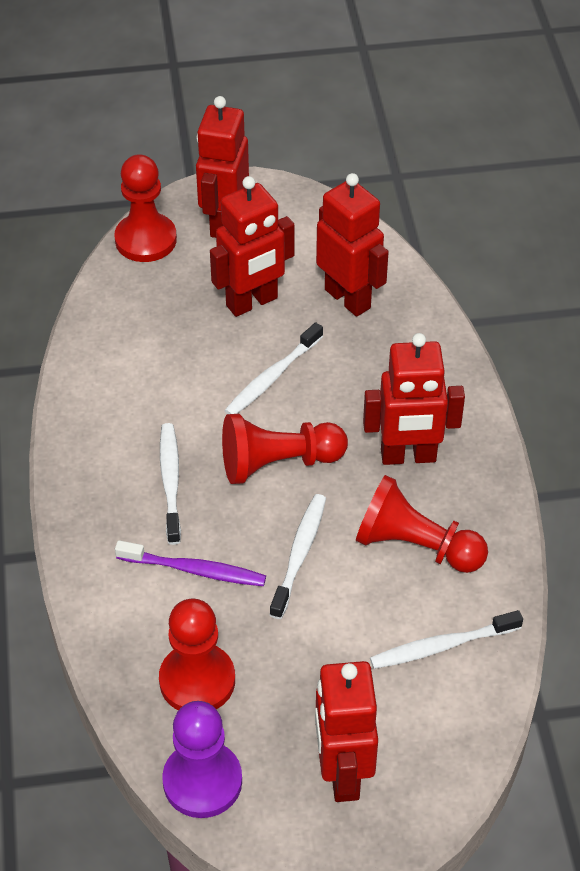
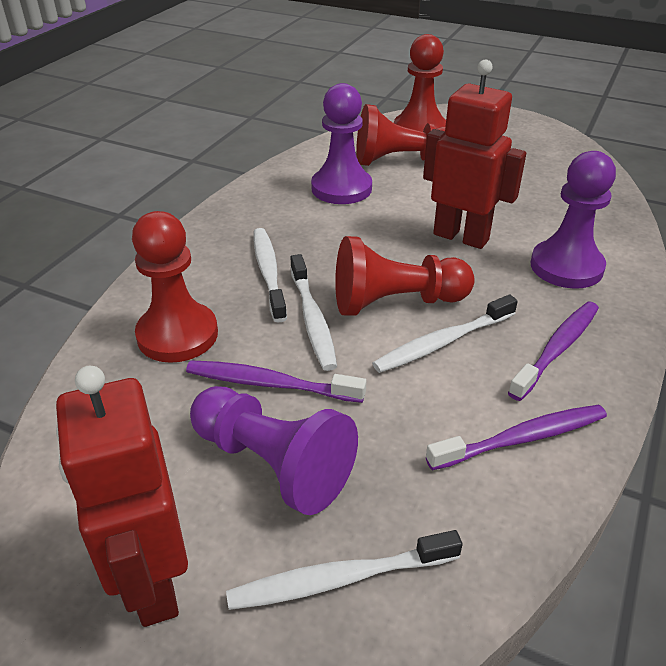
purple pawn: [162,701,242,818] = 1 -> [190,386,358,515] [311,83,372,204] [530,151,616,289] = 3
purple toothbrush: [115,540,266,586] = 1 -> [186,360,366,403] [426,405,607,471] [508,302,599,401] = 3
red robot: [196,96,249,238] [210,176,295,317] [315,661,378,802] [316,173,389,317] [363,333,465,465] = 5 -> [56,366,188,627] [423,59,526,249] = 2

